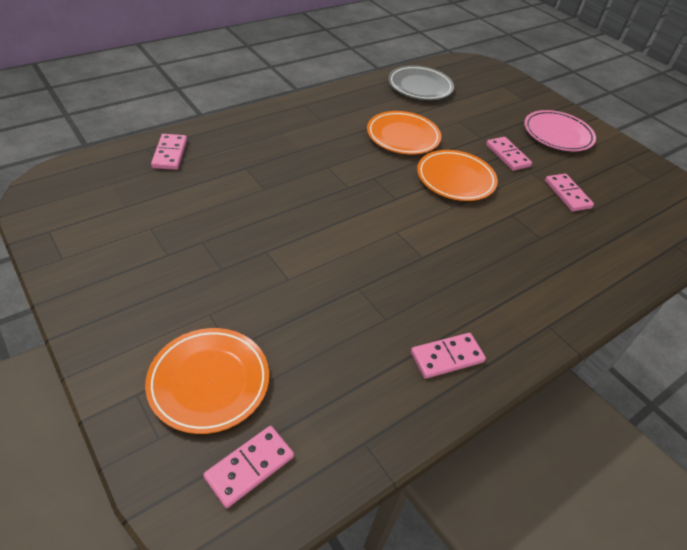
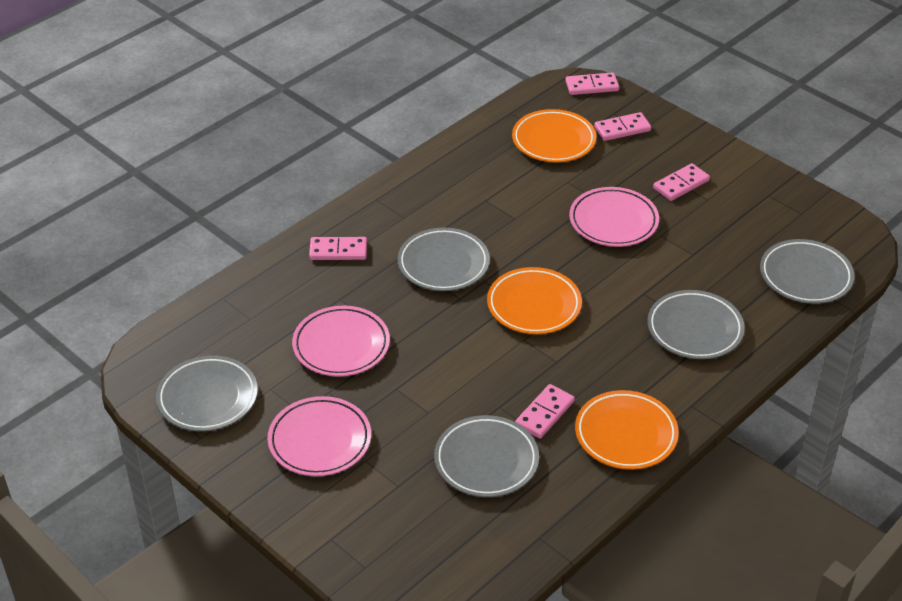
grey plate: [388,65,454,100] = 1 -> [156,355,258,431] [398,227,490,291] [434,415,539,497] [647,290,745,359] [760,239,854,304] = 5
pink plate: [524,110,596,151] = 1 -> [267,396,371,476] [292,306,390,377] [569,187,659,247] = 3

